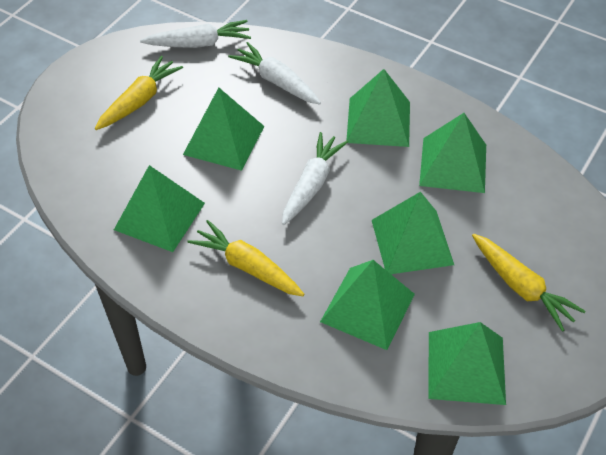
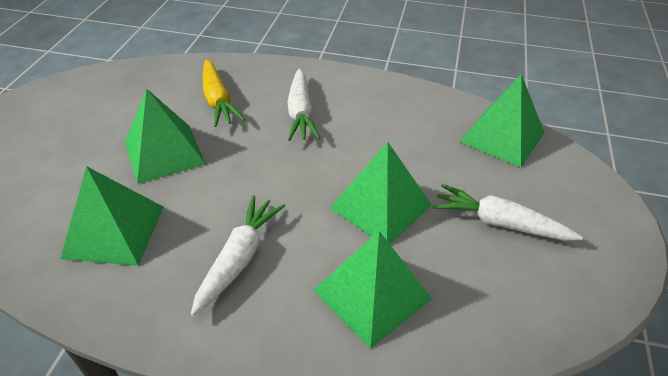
green pyramid: [114,165,205,252] [183,88,264,171] [320,260,415,350] [346,69,410,147] [372,192,454,274] [419,113,486,193] [428,322,506,405] = 7 -> [60,166,163,266] [125,88,206,184] [314,231,432,349] [330,142,432,244] [460,74,544,168] = 5
yellow carrot: [95,56,183,130] [187,220,304,296] [472,234,585,332] = 3 -> [203,59,245,127] = 1

